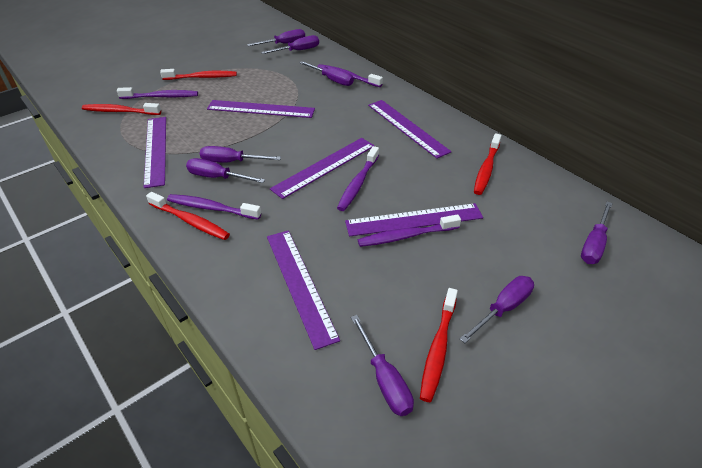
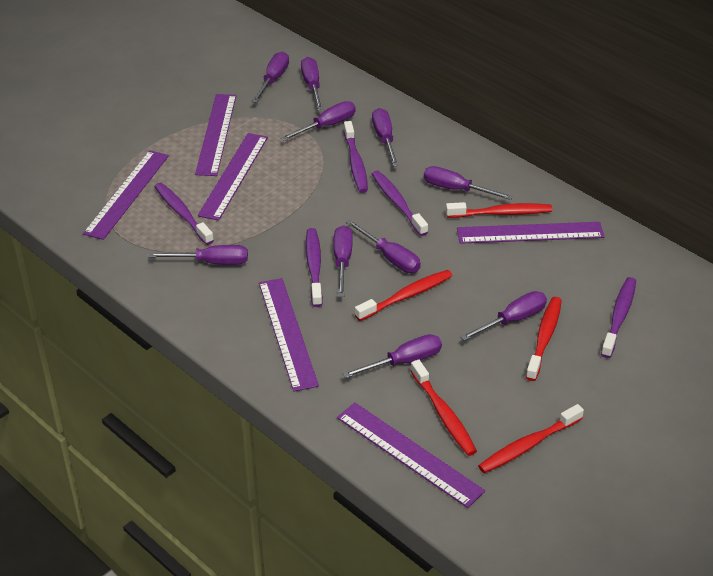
purple screwdriver: [186,158,265,183] [200,146,281,162] [247,29,305,46] [261,35,319,54] [299,61,354,86] [351,315,414,416] [460,276,534,343] [581,202,613,264] = 8 -> [148,245,248,265] [252,51,289,103] [281,101,356,141] [301,57,323,110] [334,225,353,297] [342,334,442,378] [346,220,421,273] [372,108,399,166] [424,166,513,200] [460,291,547,341] = 10

